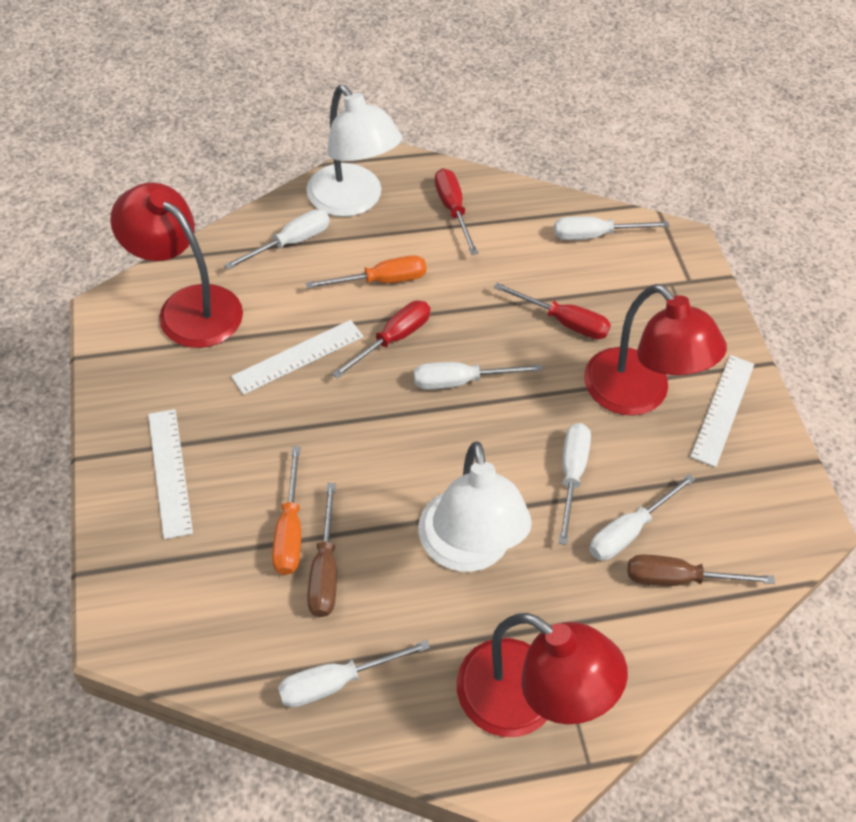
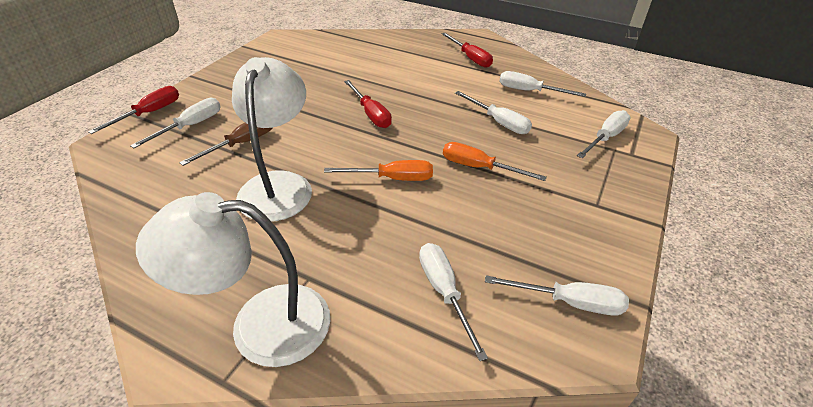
brown screwdriver: [307,483,337,617] [627,554,775,586] = 2 -> [179,123,272,166] = 1
red lamp: [110,183,243,348] [456,613,628,737] [584,284,727,416] = 3 -> none = 0
white ruler: [148,409,193,539] [231,320,364,395] [690,355,754,467] = 3 -> none = 0

